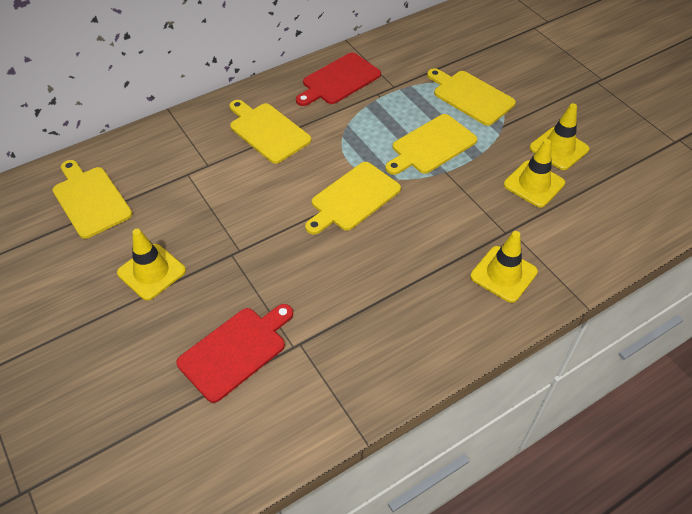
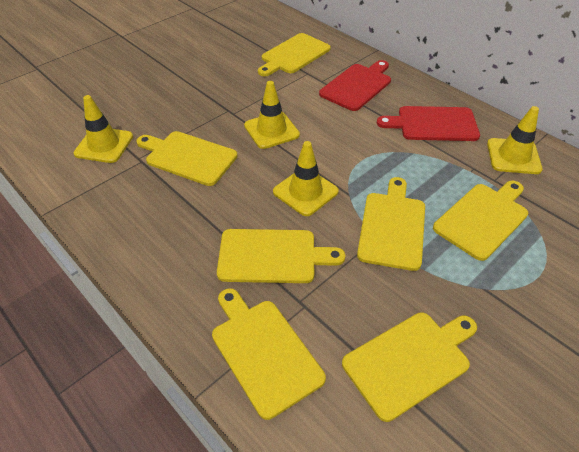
yellow cutting board: [53,160,132,239] [230,100,311,164] [305,162,401,235] [385,114,477,175] [427,68,516,126] = 5 -> [136,131,238,186] [212,288,326,420] [217,229,346,283] [258,33,331,76] [342,312,477,422] [357,177,425,271] [433,181,529,261] = 7

